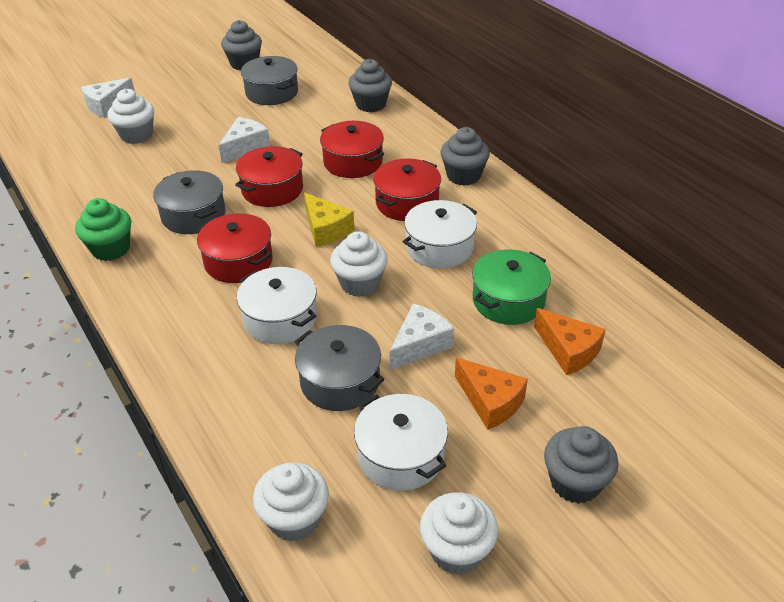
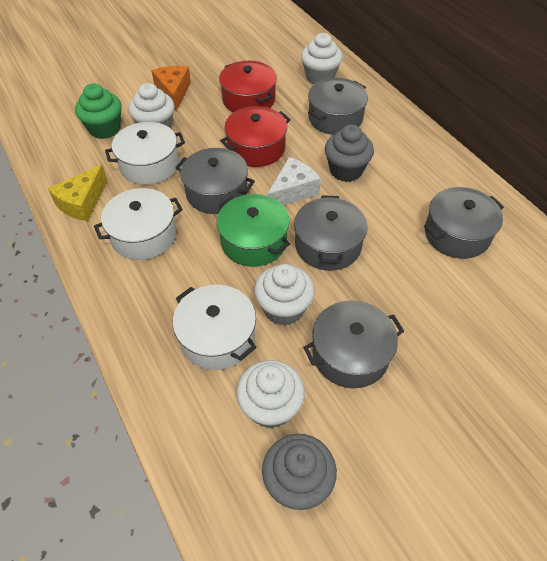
grey cupcake: [221,20,262,70] [349,59,392,112] [440,127,490,186] [544,426,619,504] = 4 -> [262,434,337,510] [325,125,374,182] = 2
grey pot: [153,170,225,234] [241,56,298,105] [295,325,385,411] = 3 -> [175,148,255,214] [294,195,368,271] [303,300,404,388] [308,78,368,135] [424,187,504,259] = 5
orange cheese: [455,357,528,430] [534,308,606,375] = 2 -> [151,66,191,111] = 1
red pot: [197,213,273,283] [235,146,303,207] [320,121,384,178] [373,159,441,221] = 4 -> [219,61,277,112] [220,106,291,167] = 2
white cheese: [81,78,135,118] [219,117,270,163] [390,304,454,370] = 3 -> [267,157,321,205] = 1

